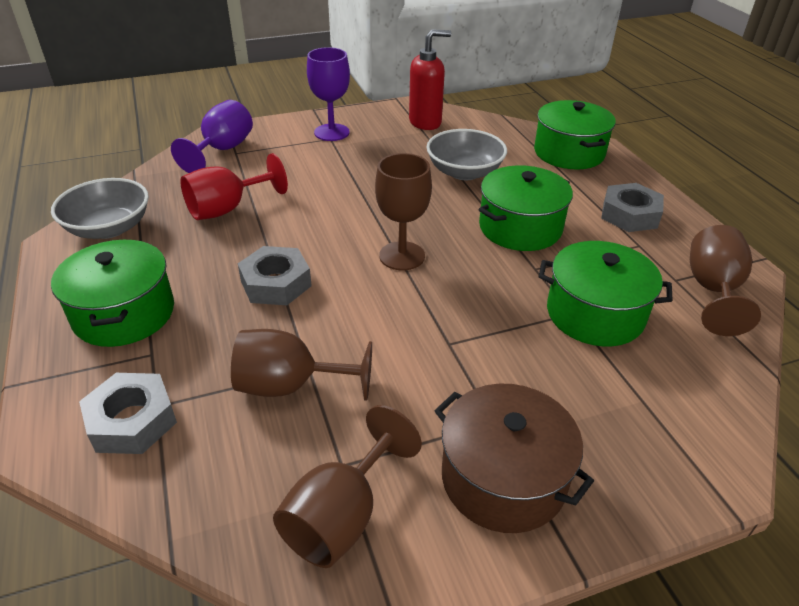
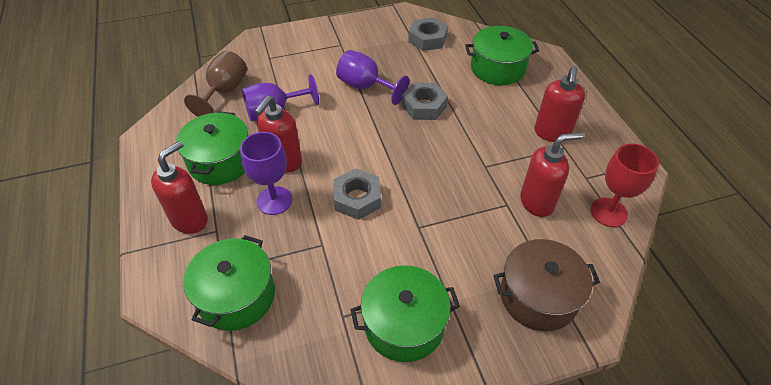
brown goblet: [231,329,372,401] [273,405,422,568] [375,153,432,270] [690,225,761,336] = 4 -> [184,51,247,117] = 1
grey bowl: [51,178,149,239] [427,129,507,180] = 2 -> none = 0
purple goblet: [171,100,253,173] [307,47,350,141] = 2 -> [240,132,292,215] [242,74,319,121] [336,50,409,105] = 3
red soap dispenser: [409,29,451,130] = 1 -> [151,141,208,234] [255,96,302,173] [520,132,583,217] [534,66,585,142] = 4

